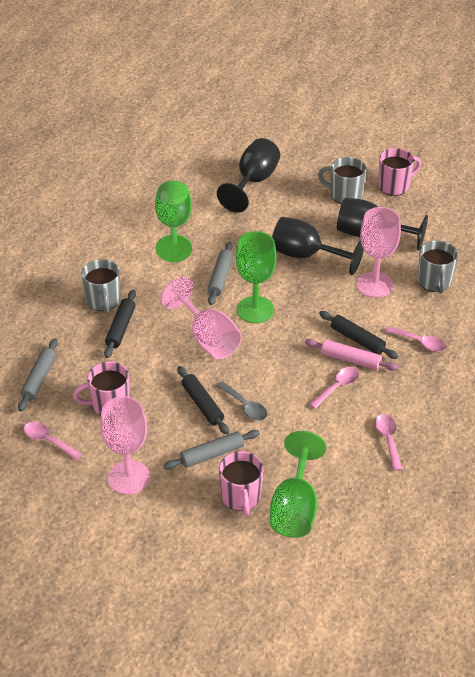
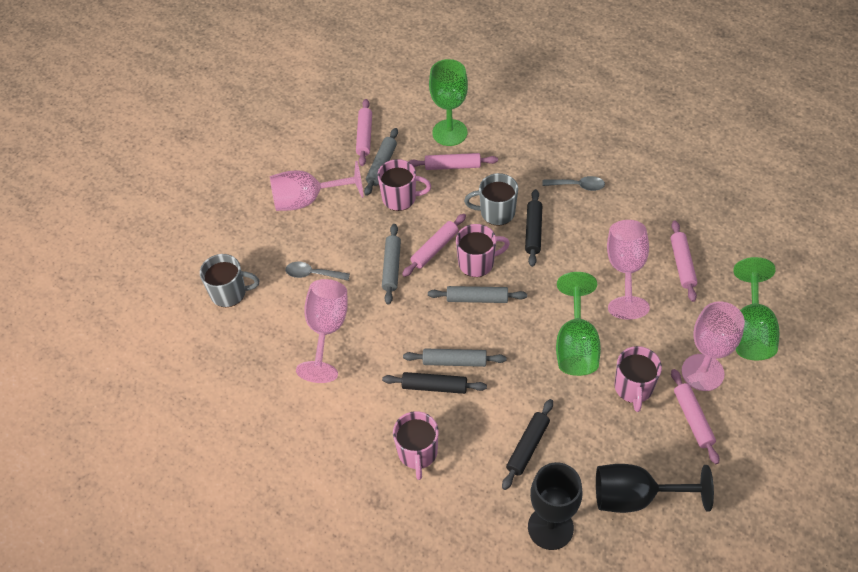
black goblet: [217,138,280,213] [272,217,364,275] [337,198,428,250] = 3 -> [528,462,582,550] [596,464,714,513] = 2
grey mug: [81,259,120,313] [318,157,366,204] [418,240,458,294] = 3 -> [200,254,259,307] [464,173,518,226] = 2
grey rolling pin: [18,338,58,411] [163,430,260,470] [207,242,233,305] = 3 -> [364,128,398,196] [382,224,401,305] [403,348,507,367] [428,286,527,303] = 4
grey spoon: [217,381,268,421] = 1 -> [285,262,350,281] [542,176,605,191] = 2
pink goblet: [100,396,150,495] [161,276,242,359] [357,207,401,298] = 3 -> [270,161,364,211] [296,279,348,383] [607,220,650,320] [682,302,745,391] = 4
pink mug: [73,361,129,416] [219,451,263,516] [378,148,421,196] = 3 -> [377,159,431,211] [393,411,439,480] [456,224,510,277] [614,346,662,412] = 4
pink rolling pin: [305,339,398,371] = 1 -> [356,99,372,166] [402,214,466,277] [408,153,498,170] [670,220,697,302] [671,369,719,464] = 5
pink spoon: [24,422,82,460] [309,367,359,409] [375,414,402,471] [384,326,446,352] = 4 -> none = 0

